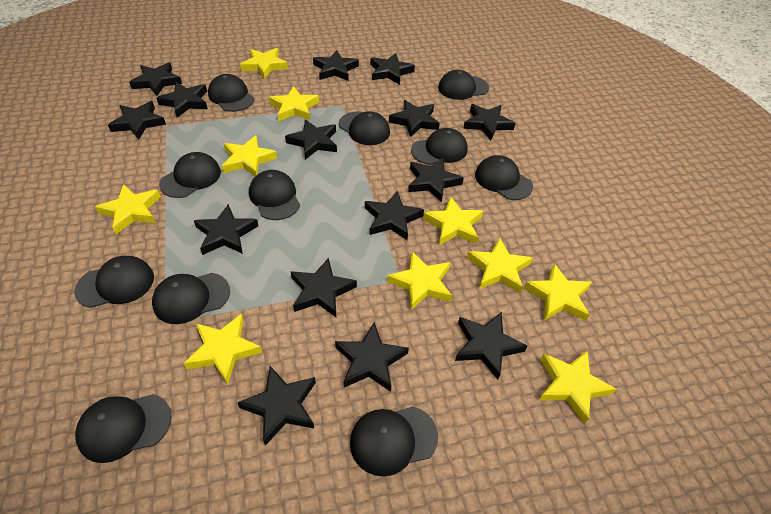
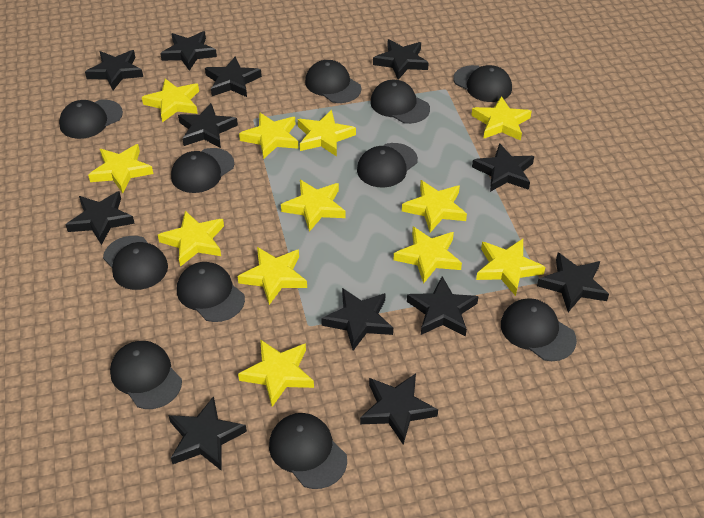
black star: [108,101,166,140] [129,62,182,96] [156,82,208,118] [194,204,258,255] [237,366,316,446] [285,119,337,160] [291,258,357,317] [313,50,359,81] [335,322,409,392] [365,191,424,240] [370,53,415,85] [389,100,440,137] [408,158,464,202] [455,312,527,380] [463,104,515,140] = 15 -> [66,191,135,245] [85,50,143,90] [160,31,217,71] [168,396,247,470] [178,103,238,148] [205,57,262,97] [321,288,393,351] [360,374,438,445] [373,39,429,79] [407,276,479,336] [472,143,534,192] [537,253,609,312] = 12
yellow star: [95,184,161,234] [183,314,262,385] [222,135,277,177] [240,48,288,79] [269,86,319,121] [387,252,452,310] [423,196,483,245] [467,238,533,293] [524,264,592,321] [539,351,616,424] = 10 -> [88,144,153,193] [142,79,199,122] [158,211,224,267] [238,247,307,305] [238,339,314,407] [239,112,299,159] [281,180,345,232] [298,110,356,157] [394,227,462,284] [402,180,467,233] [471,96,532,141] [476,239,545,296] = 12

